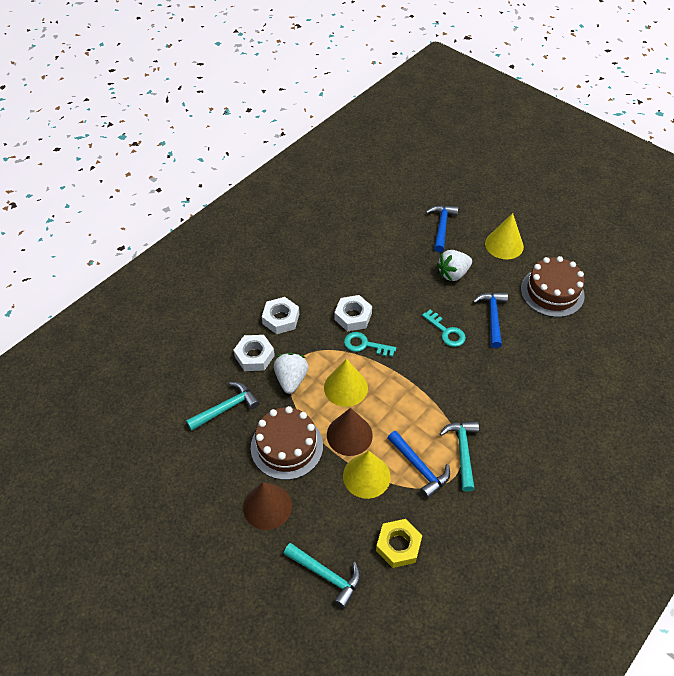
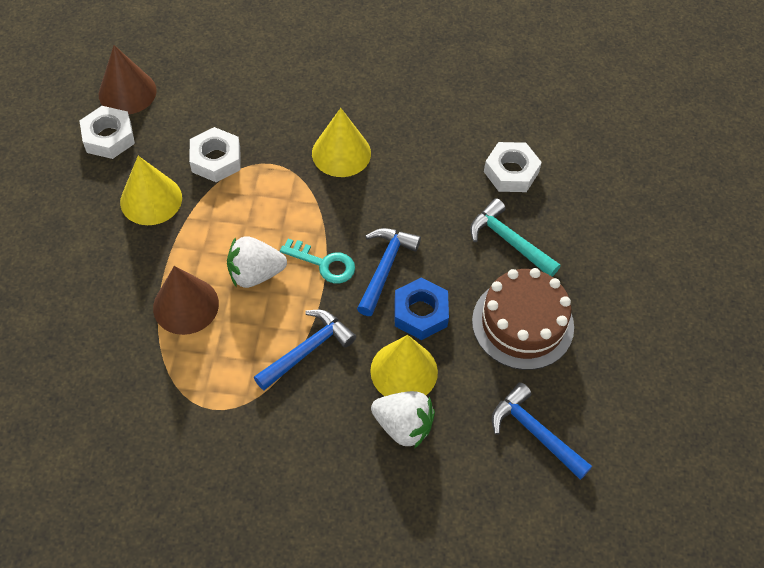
blue nut: none = 0 -> [395,277,449,340] = 1
brown cake: [251,406,323,480] [521,256,585,317] = 2 -> [472,268,574,370] = 1
turquoise hammer: [186,382,260,431] [283,543,361,608] [440,421,479,492] = 3 -> [470,198,561,277] = 1
turquoise key: [344,332,396,357] [422,310,466,347] = 2 -> [280,239,355,284] = 1
yellow nut: [376,519,422,568] = 1 -> none = 0

